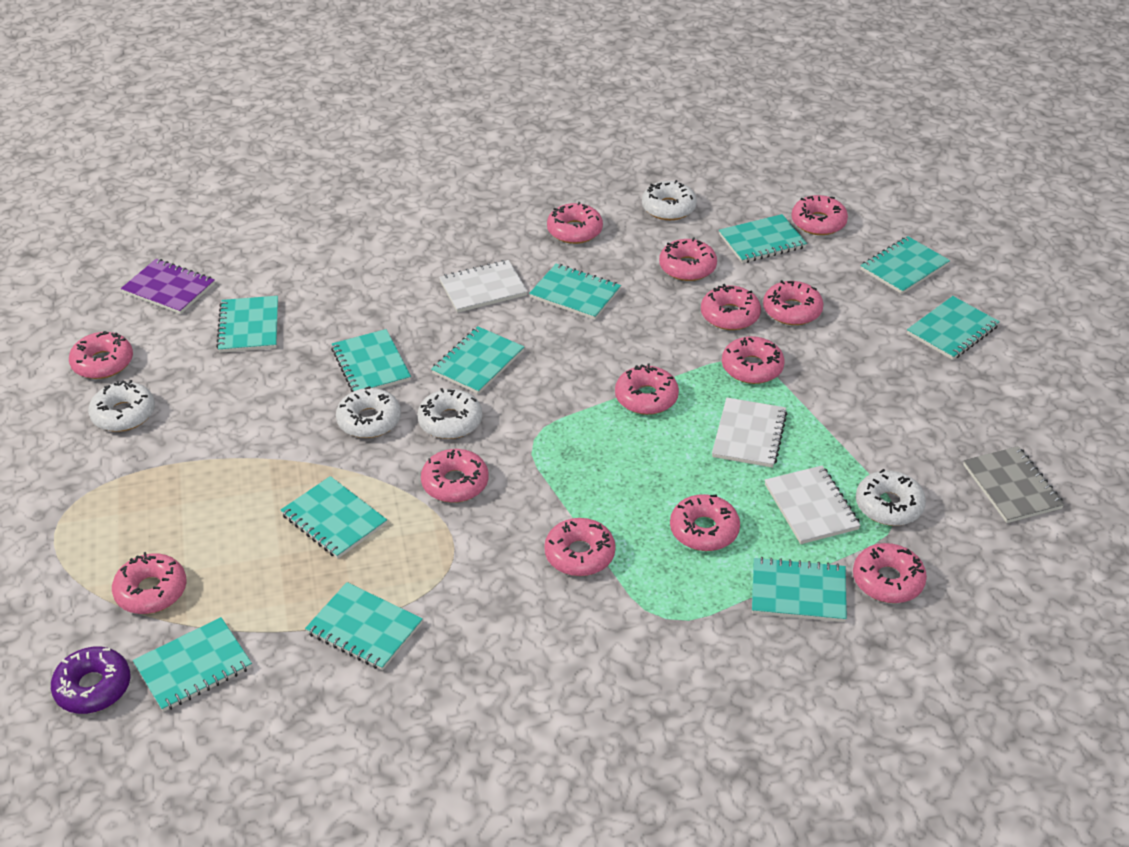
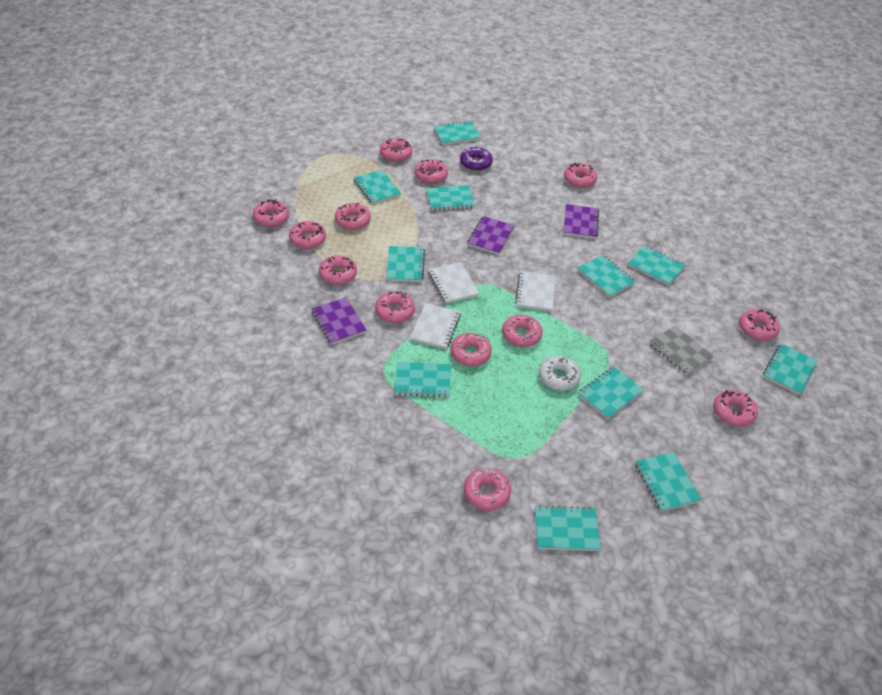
purple notebook: [121,259,215,314] = 1 -> [312,297,367,344] [467,216,514,255] [563,204,599,239] = 3
white donut: [88,380,155,432] [336,386,401,438] [417,388,482,439] [642,180,697,220] [856,469,926,526] = 5 -> [539,356,581,391] = 1

